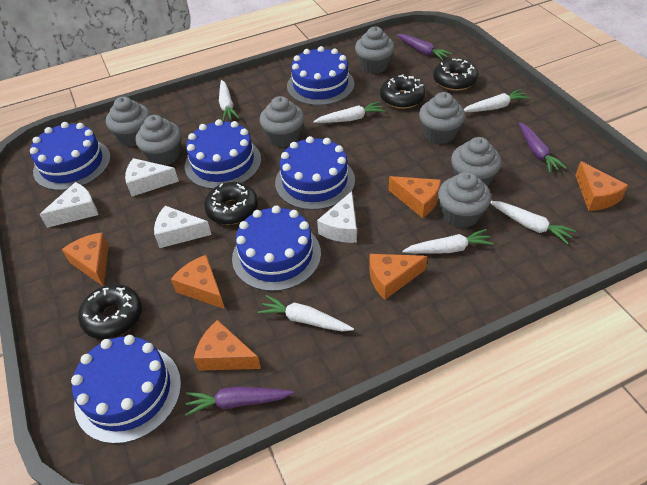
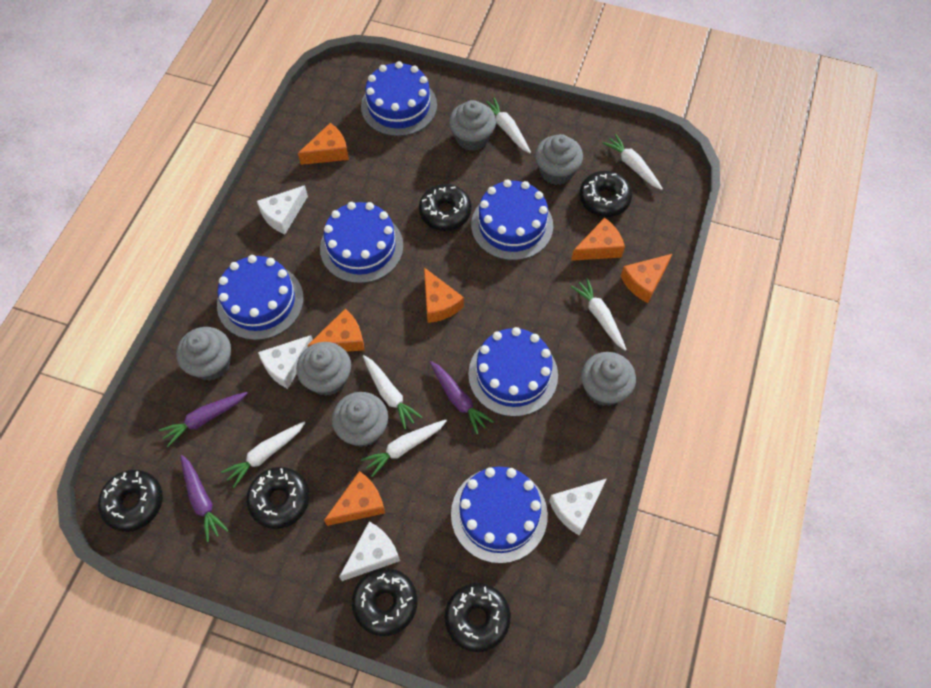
black donut: [78,284,142,339] [204,182,258,225] [380,74,426,109] [433,58,479,91] = 4 -> [98,470,163,532] [246,467,309,529] [352,568,417,636] [419,184,472,231] [444,583,511,652] [579,171,632,217] = 6
grey cupcake: [106,97,150,147] [135,115,181,165] [260,96,304,147] [355,27,395,74] [419,92,465,144] [438,172,491,228] [451,137,502,187] = 7 -> [176,327,231,381] [296,342,351,396] [332,392,388,447] [449,100,496,151] [535,134,583,185] [581,352,636,406] = 6

